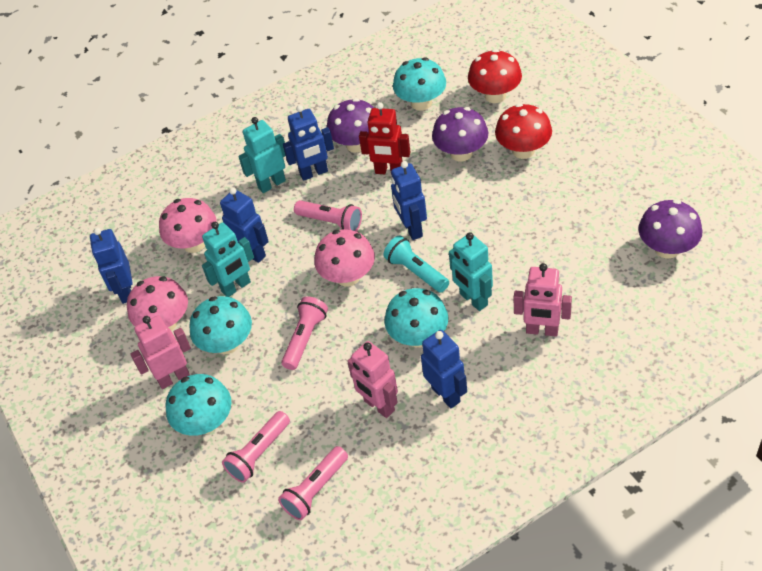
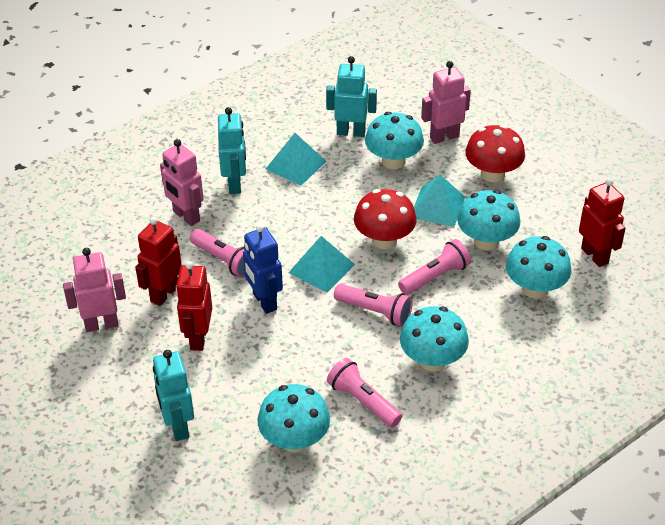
blue robot: [90,228,133,304] [220,187,269,263] [283,105,334,181] [391,161,427,240] [421,330,467,408] = 5 -> [243,224,283,314] = 1
pink mushroom: [127,276,188,331] [159,198,217,253] [314,229,375,287] = 3 -> none = 0
purple mushroom: [327,98,374,153] [432,107,488,162] [638,200,702,259] = 3 -> none = 0
red robot: [359,102,410,174] = 1 -> [135,217,182,306] [176,261,212,351] [579,178,626,267] = 3
turquoise flashlight: [383,235,449,293] = 1 -> none = 0
turquoise mushroom: [166,374,231,436] [189,296,252,354] [384,288,448,347] [393,58,446,111] = 4 -> [258,384,330,452] [365,112,424,169] [400,306,469,371] [457,190,520,250] [506,236,572,299] = 5
turquoise pyramid: none = 0 -> [266,133,326,186] [288,236,355,293] [414,175,465,227] = 3

